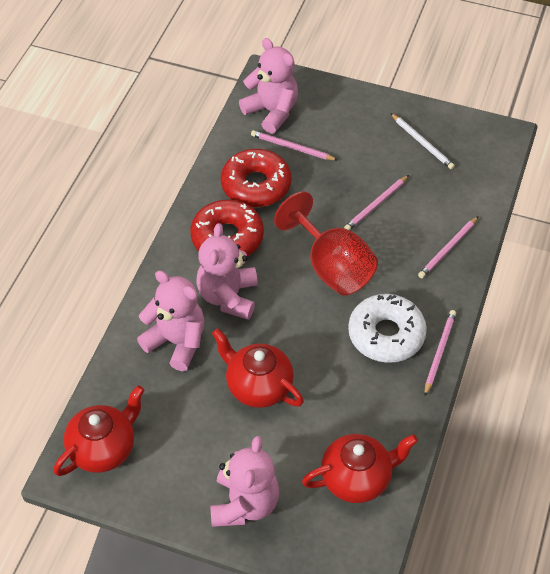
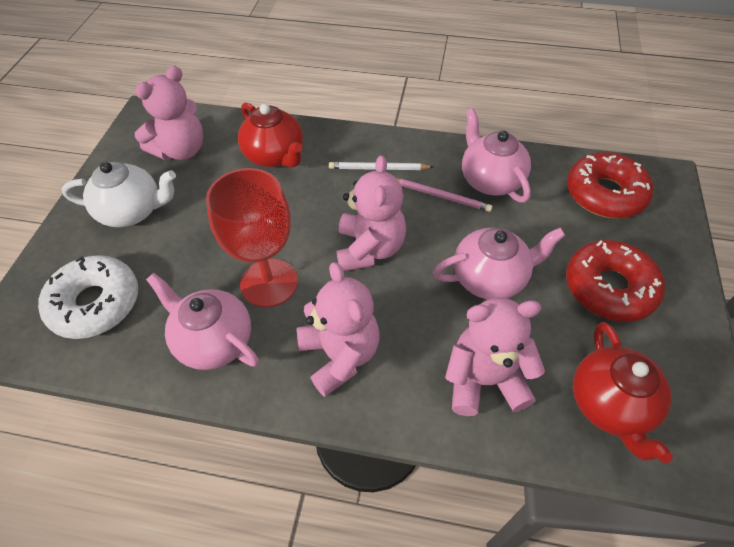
pink pencil: [251,130,337,160] [344,175,409,230] [418,216,479,278] [424,310,456,396] = 4 -> [396,178,493,212] = 1
pink teapot: none = 0 -> [146,273,259,370] [433,228,565,300] [462,108,531,203] = 3
red teapot: [54,385,144,476] [212,328,304,408] [302,434,418,503] = 3 -> [238,102,303,167] [573,322,673,463] = 2
white teapot: none = 0 -> [62,162,176,227] = 1

